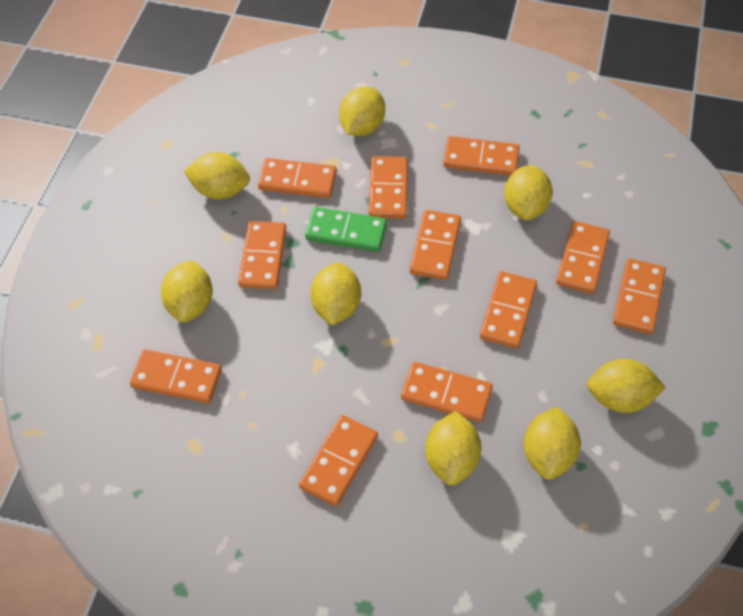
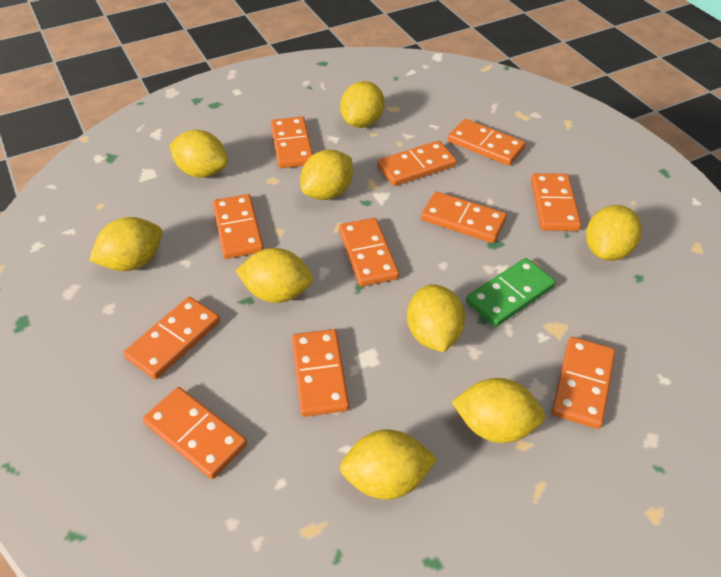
yellow lemon: [161,260,213,322] [184,152,250,200] [310,263,361,325] [339,87,385,136] [425,411,482,485] [504,165,553,220] [524,407,581,480] [587,359,666,413] = 8 -> [89,217,162,271] [170,130,228,178] [236,248,313,303] [300,150,353,200] [340,81,385,128] [340,430,437,500] [407,284,465,352] [452,378,545,443] [586,205,642,261] = 9

